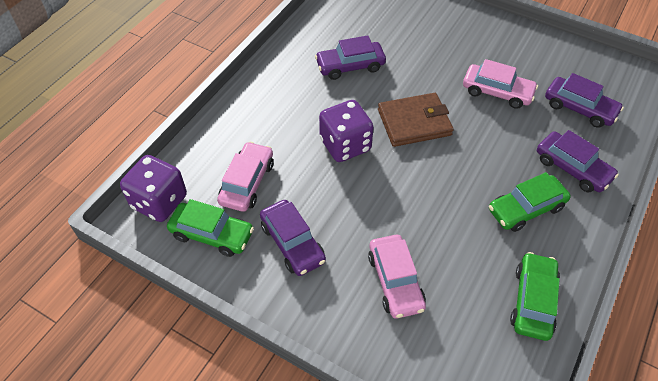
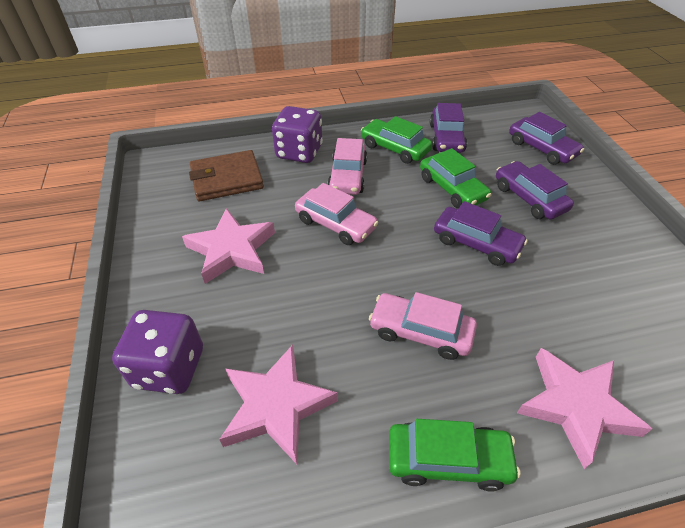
pink star: none = 0 -> [182,208,275,284] [219,345,338,464] [517,348,652,469] = 3

